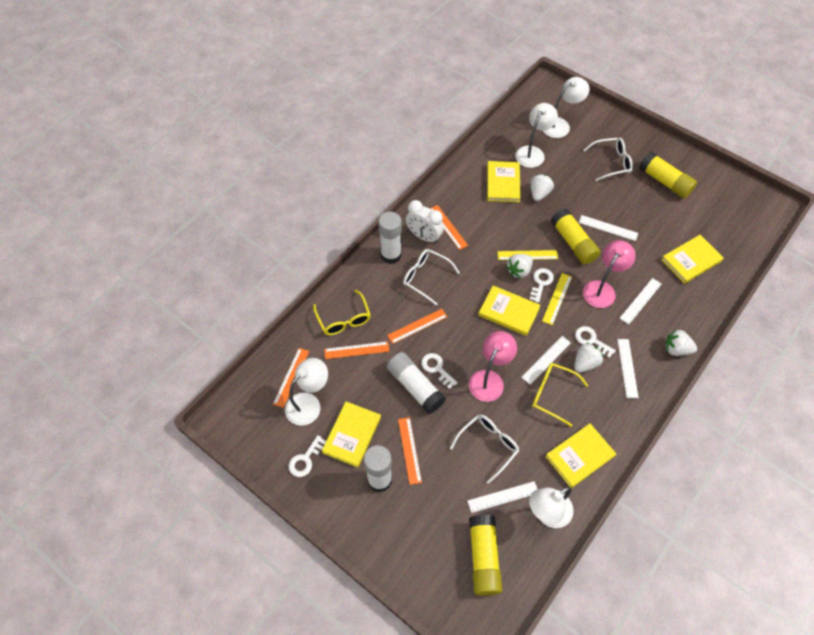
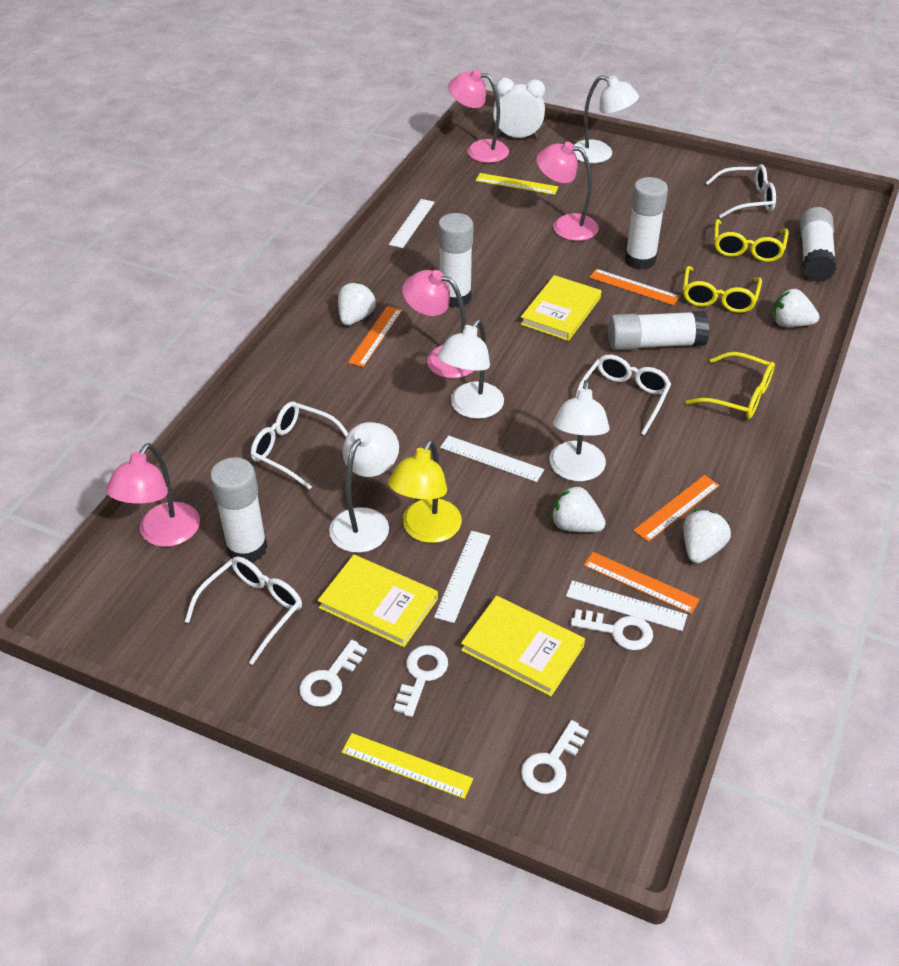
orange ruler: [273,348,309,408] [324,341,389,359] [387,309,447,344] [398,417,422,485] [430,205,468,250] = 5 -> [348,306,402,367] [584,552,700,614] [589,269,680,305] [633,475,720,542] = 4
pink lamp: [469,331,517,402] [583,240,636,308] = 2 -> [106,443,200,547] [402,270,474,378] [448,69,509,163] [536,142,599,241] = 4
white glasses: [403,249,460,305] [450,414,519,484] [584,137,633,181] = 3 -> [185,556,302,665] [251,402,348,490] [575,355,671,435] [705,164,776,218] = 4
white glue stick: [364,445,392,492] [378,211,402,264] [387,352,446,414] = 3 -> [210,457,268,563] [438,213,474,308] [608,311,709,350] [625,177,668,270] [800,207,837,282] = 5
white ruler: [467,481,537,513] [521,336,571,385] [579,215,638,241] [617,339,639,398] [620,278,662,324] = 5 -> [389,199,435,248] [434,531,490,623] [440,436,544,482] [566,580,687,631] = 4
yellow book: [322,401,381,467] [478,285,541,336] [487,161,521,203] [545,423,616,488] [661,235,724,284] = 5 -> [318,555,438,647] [461,596,585,696] [520,275,601,341] = 3
yellow glasses: [313,290,371,335] [532,363,588,427] = 2 -> [683,266,762,313] [686,352,775,419] [714,219,788,262] = 3
yellow glue stick: [469,515,502,596] [551,208,600,265] [639,152,697,198] = 3 -> none = 0
yellow lamp: none = 0 -> [388,439,462,543] = 1

